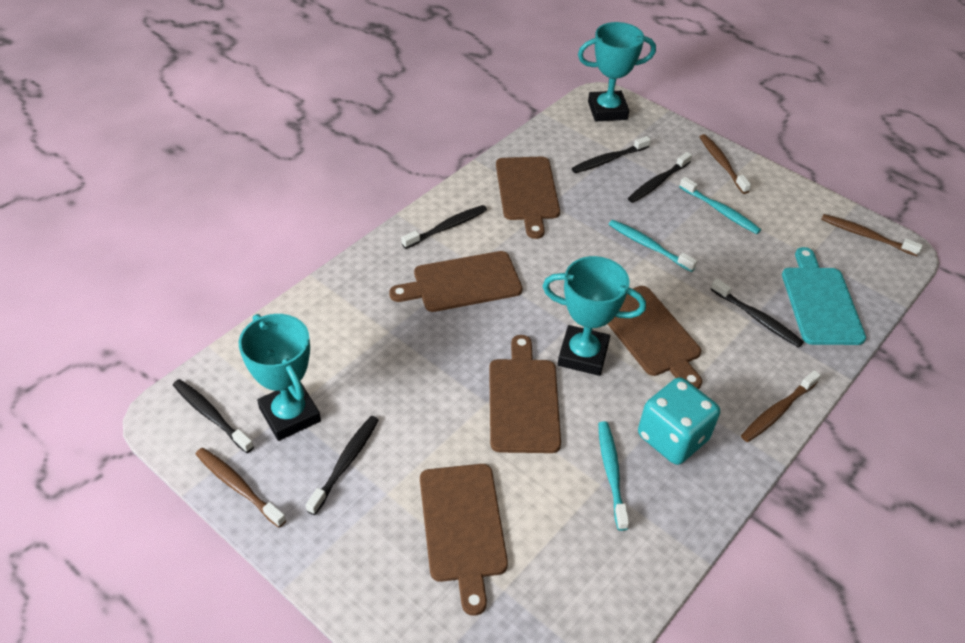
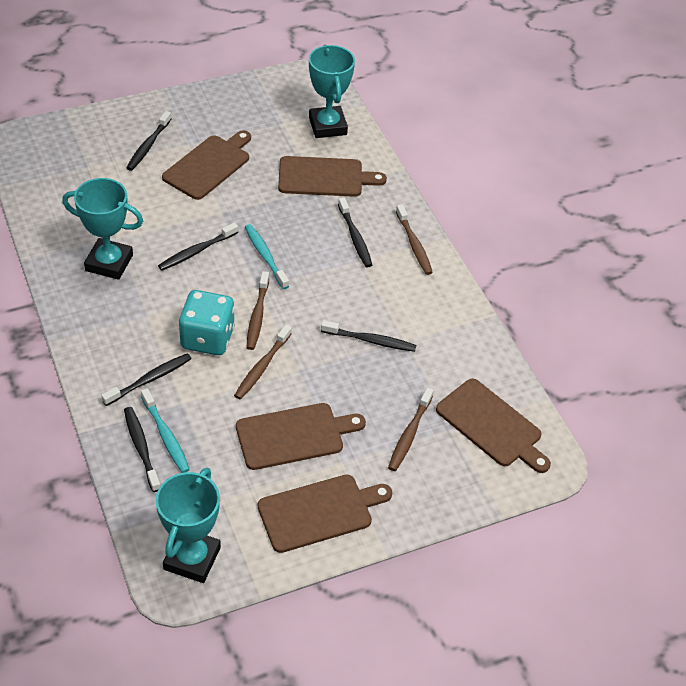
turquoise cutting board: [782,247,866,345] = 1 -> none = 0
turquoise toothbrush: [598,421,629,531] [609,220,697,272] [679,177,761,234] = 3 -> [141,388,190,473] [245,224,289,289] = 2

